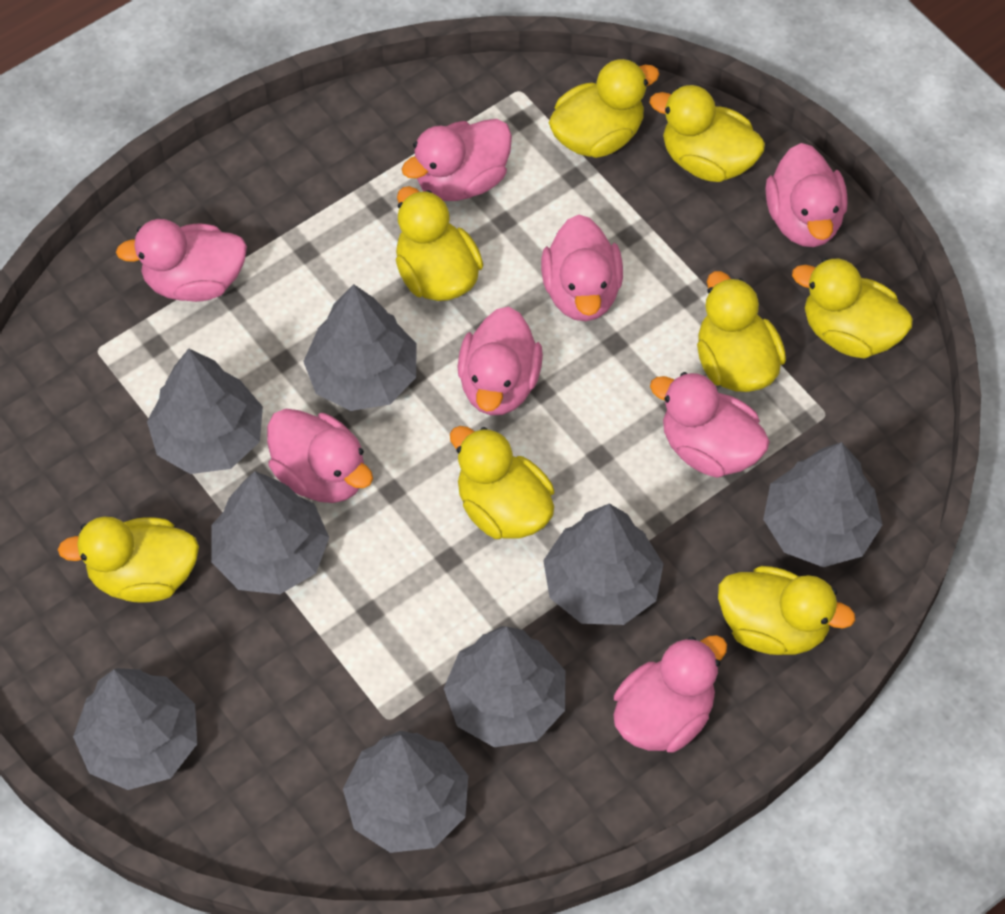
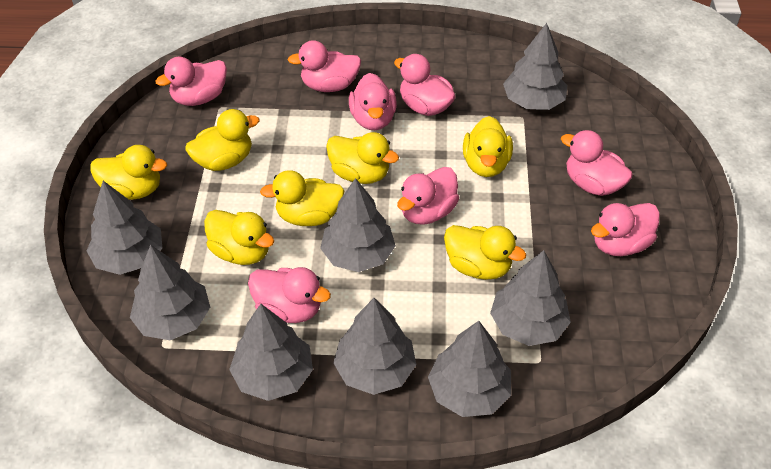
yellow duck: [58,517,199,602] [396,186,483,301] [450,426,554,539] [549,59,660,158] [649,85,765,182] [697,271,786,392] [718,566,855,655] [792,258,913,359] = 8 -> [90,145,167,200] [185,109,259,171] [204,210,274,265] [260,170,344,226] [326,132,399,184] [444,225,526,280] [463,116,513,177] = 7

